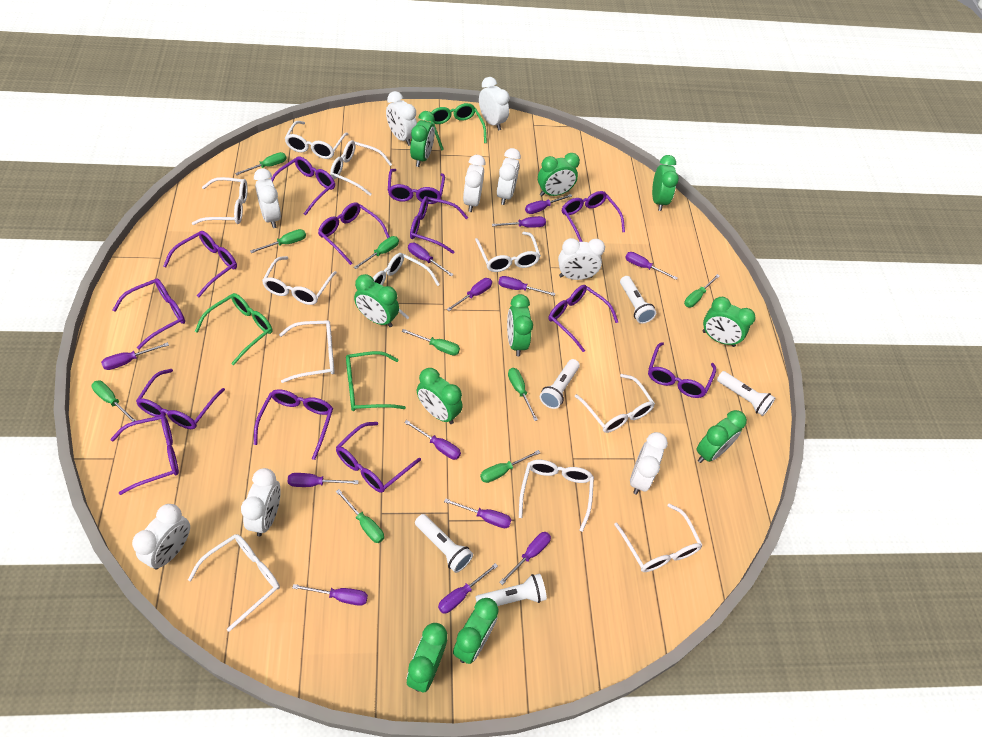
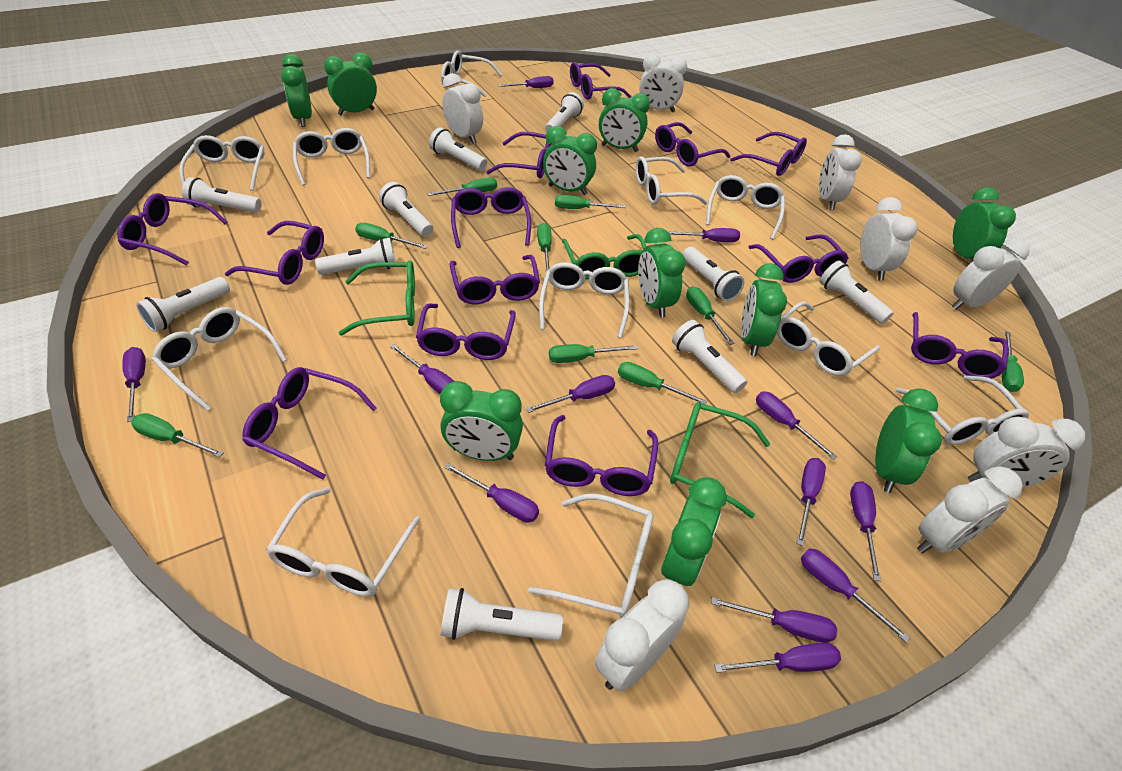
purple screwdriver: [101,342,169,370] [288,473,359,487] [292,584,368,606] [404,420,461,460] [408,243,454,276] [438,563,498,613] [444,498,512,528] [447,278,492,311] [492,216,546,228] [498,276,555,296] [500,532,551,585] [525,194,572,214] [625,252,677,280] = 13 -> [122,347,146,422] [390,344,454,394] [444,463,539,523] [498,76,554,88] [526,375,615,413] [668,228,740,242] [711,597,837,643] [714,643,841,673] [756,391,838,460] [796,458,826,546] [801,548,910,643] [850,481,881,581] = 12
white clock: [132,504,190,569] [241,468,281,537] [254,168,281,228] [386,91,417,146] [463,155,486,212] [479,77,510,131] [497,148,521,205] [558,238,605,280] [630,432,668,495] = 9 -> [442,73,483,144] [595,579,689,691] [639,54,687,112] [819,134,862,210] [860,197,917,280] [917,466,1023,554] [952,239,1030,310] [968,417,1085,488] = 8
white flashlight: [415,514,473,573] [475,574,547,606] [540,359,580,409] [620,276,656,324] [717,371,775,416] = 5 -> [136,277,230,332] [182,177,262,213] [315,238,396,275] [379,182,433,237] [429,127,487,171] [441,588,563,641] [545,92,584,132] [672,320,747,393] [682,247,745,301] [820,260,893,324] = 10

